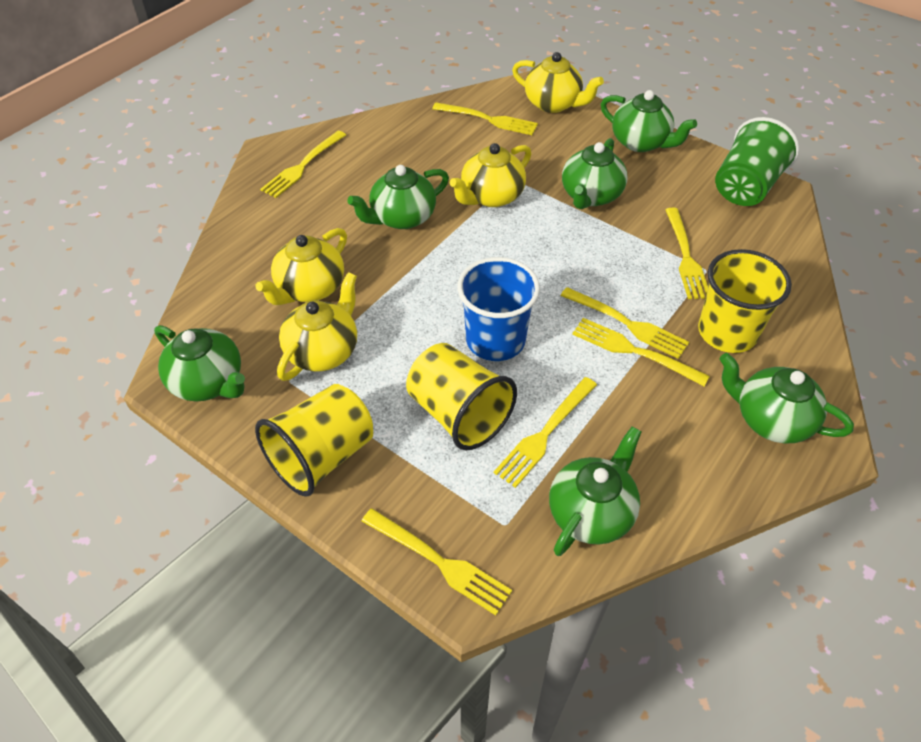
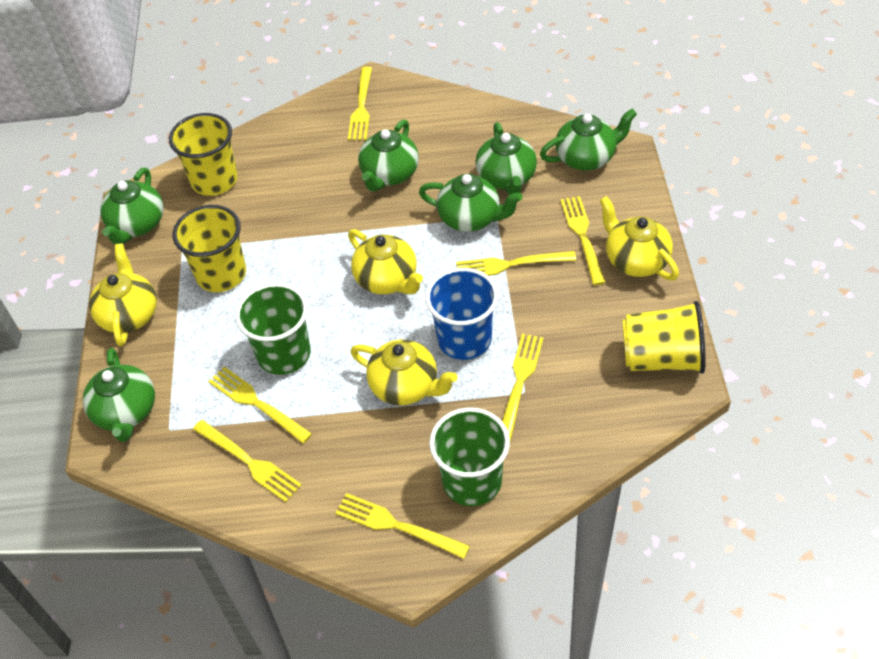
green cup: [715,117,800,206] = 1 -> [235,283,310,375] [429,407,510,506] = 2

